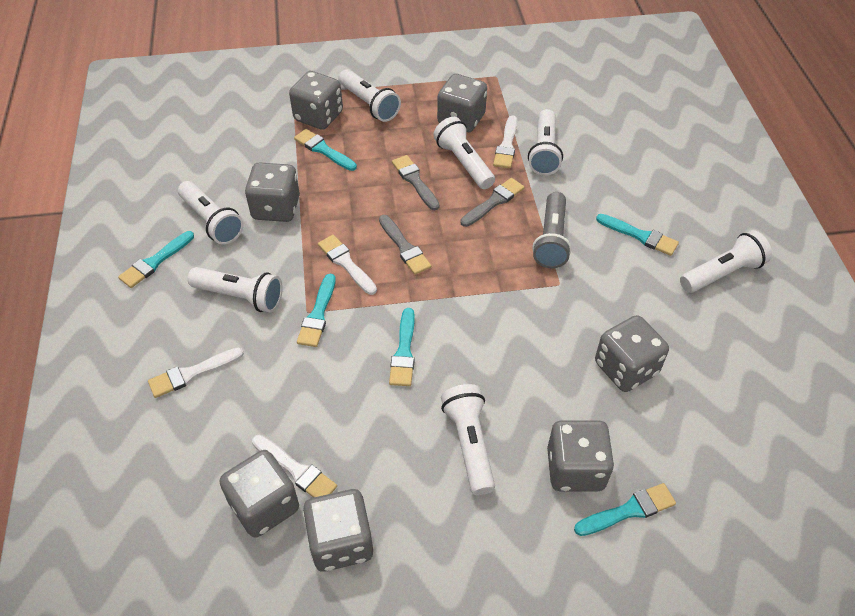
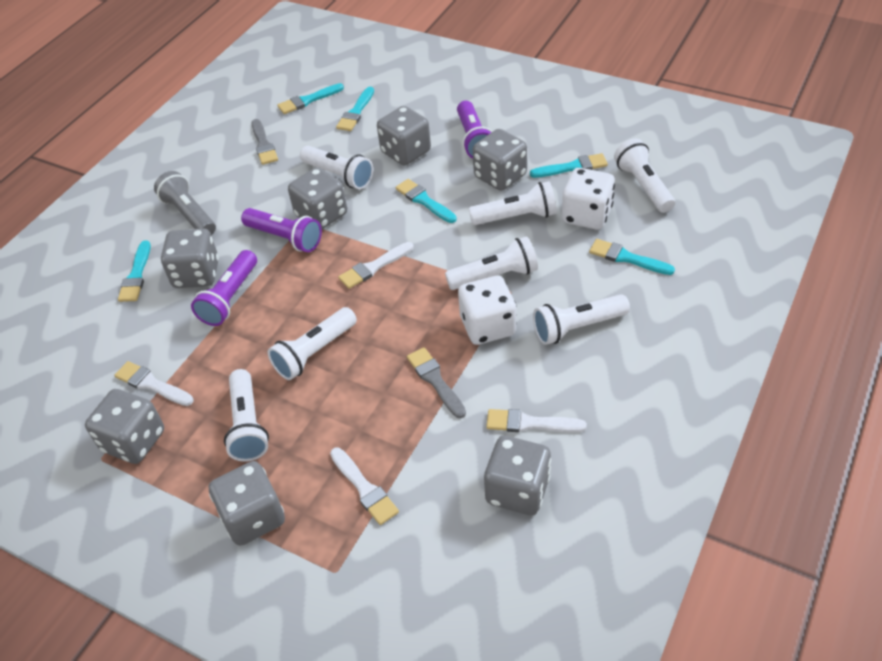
grey brush: [379,215,431,275] [392,155,439,210] [461,178,524,227] = 3 -> [252,119,278,165] [407,347,466,418] = 2
purple flashlight: none = 0 -> [191,250,257,326] [241,208,322,252] [457,101,493,159] = 3
white dice: none = 0 -> [458,275,517,345] [562,168,615,230] = 2

